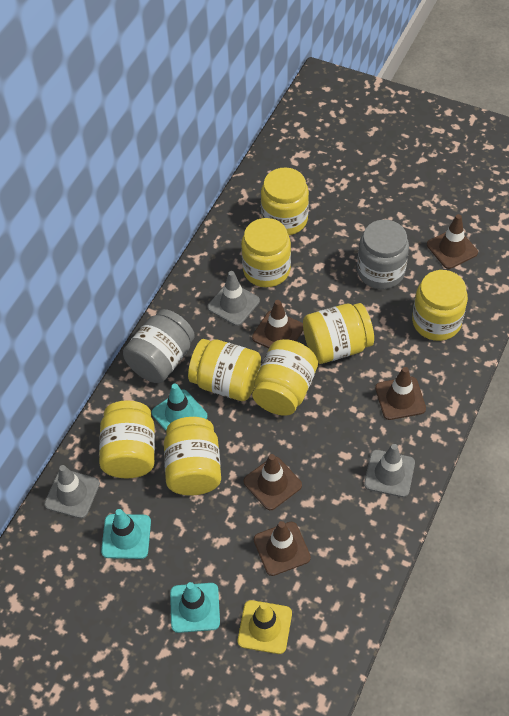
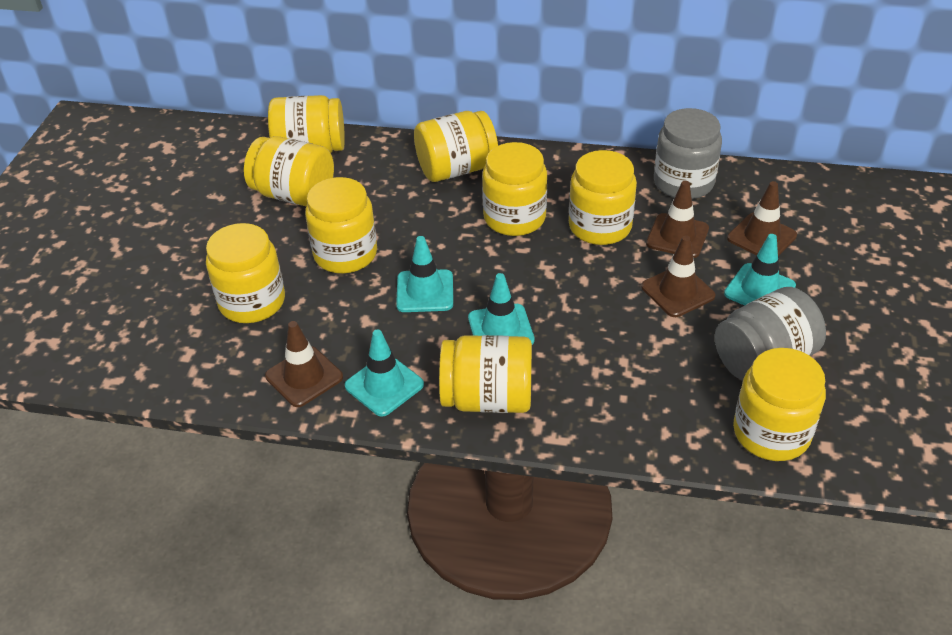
brown traffic cone: [243,454,302,510] [252,300,303,348] [254,521,311,576] [375,367,426,420] [427,214,478,269] = 5 -> [265,321,343,407] [641,235,715,317] [646,181,709,258] [727,181,797,256] = 4
grey traffic cone: [44,465,100,518] [208,271,260,326] [364,444,415,497] = 3 -> none = 0
turquoise traffic cone: [101,509,151,559] [152,383,207,431] [170,582,220,633] = 3 -> [345,329,424,417] [396,236,453,312] [468,273,535,345] [724,234,796,306] = 4
yellow jar: [99,400,155,478] [164,417,221,495] [188,339,261,401] [241,218,291,287] [252,339,318,416] [261,168,309,235] [303,303,374,364] [412,270,468,341] = 8 -> [206,223,285,323] [244,136,334,206] [268,95,345,153] [305,177,377,273] [414,111,498,182] [439,335,532,413] [482,142,547,236] [569,150,637,245] [733,348,826,461] = 9
yellow traffic cone: [238,600,292,654] = 1 -> none = 0

